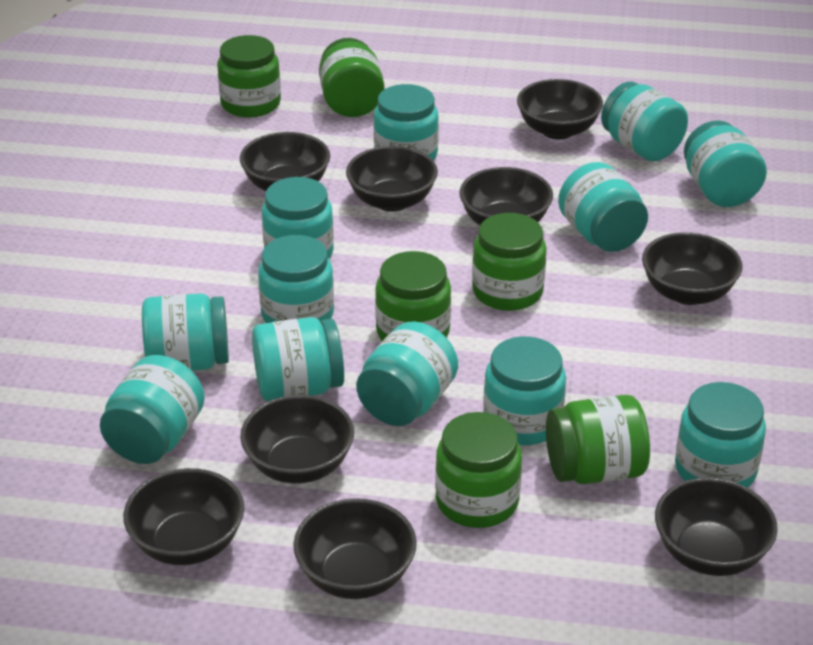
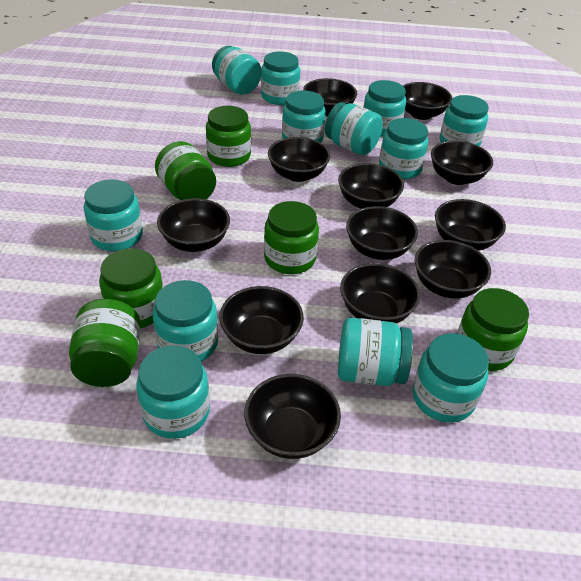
black bowl: [123,468,244,565] [240,132,330,191] [240,395,354,484] [293,498,417,599] [346,146,438,212] [460,167,553,225] [517,79,603,139] [642,232,742,305] [655,478,778,576] = 9 -> [157,198,230,252] [219,286,304,354] [244,374,341,459] [268,137,330,182] [303,78,357,116] [338,163,404,209] [340,263,420,324] [346,206,418,260] [403,82,452,120] [414,240,491,299] [431,140,493,185] [435,199,506,251] = 12

